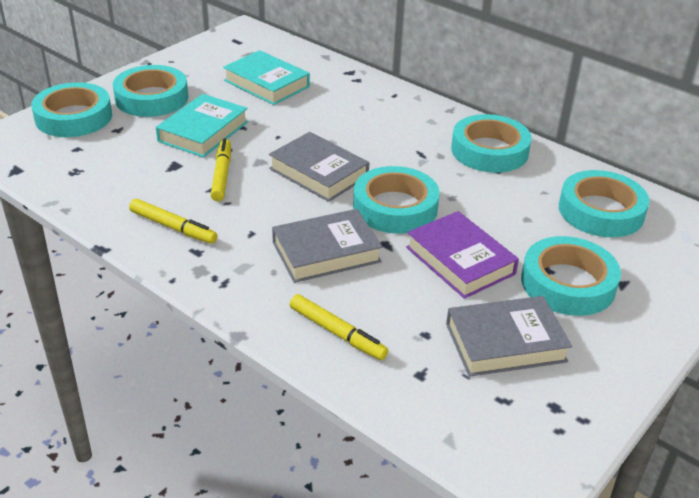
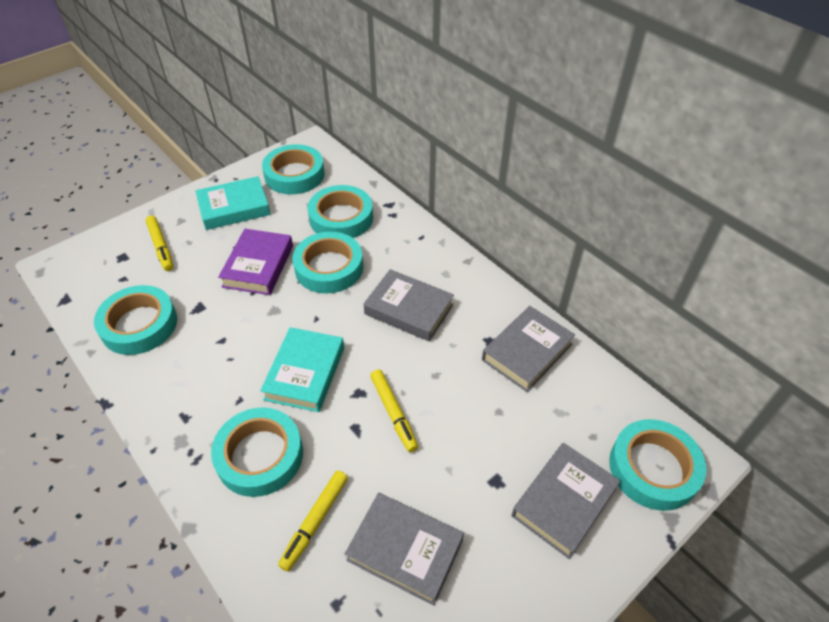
grey book: [269,132,369,202] [272,209,383,283] [446,296,572,377] = 3 -> [345,493,464,606] [364,269,454,342] [482,306,575,392] [512,443,620,559] = 4

